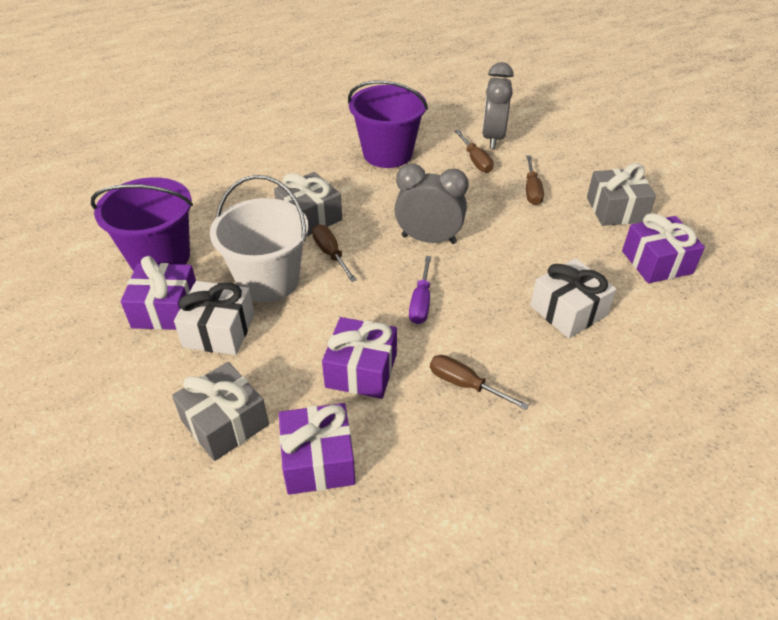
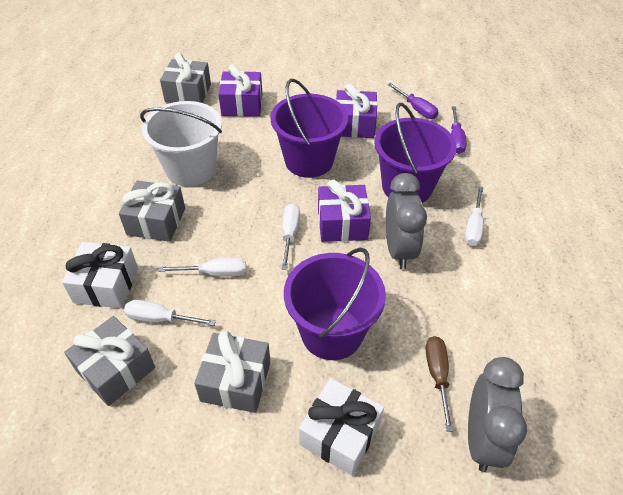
brown screwdriver: [312,224,357,282] [430,355,529,410] [455,130,494,173] [526,155,544,205] = 4 -> [425,336,453,432] = 1
grey gift: [172,362,269,461] [274,172,342,236] [587,163,656,226] = 3 -> [64,316,155,406] [119,180,185,242] [160,53,211,103] [194,331,270,413] = 4
purple bucket: [91,177,193,271] [348,80,428,168] = 2 -> [270,79,348,178] [284,248,386,360] [374,103,456,203] = 3
purple gift: [121,256,196,330] [279,403,355,495] [322,317,397,399] [622,213,705,283] = 4 -> [218,64,262,117] [318,180,371,242] [336,84,378,138] = 3
purple screwdriver: [409,256,432,324] = 1 -> [388,83,438,119] [451,106,467,154] = 2
white screwdriver: none = 0 -> [124,300,216,326] [158,257,246,277] [281,203,300,270] [464,186,484,246] = 4

